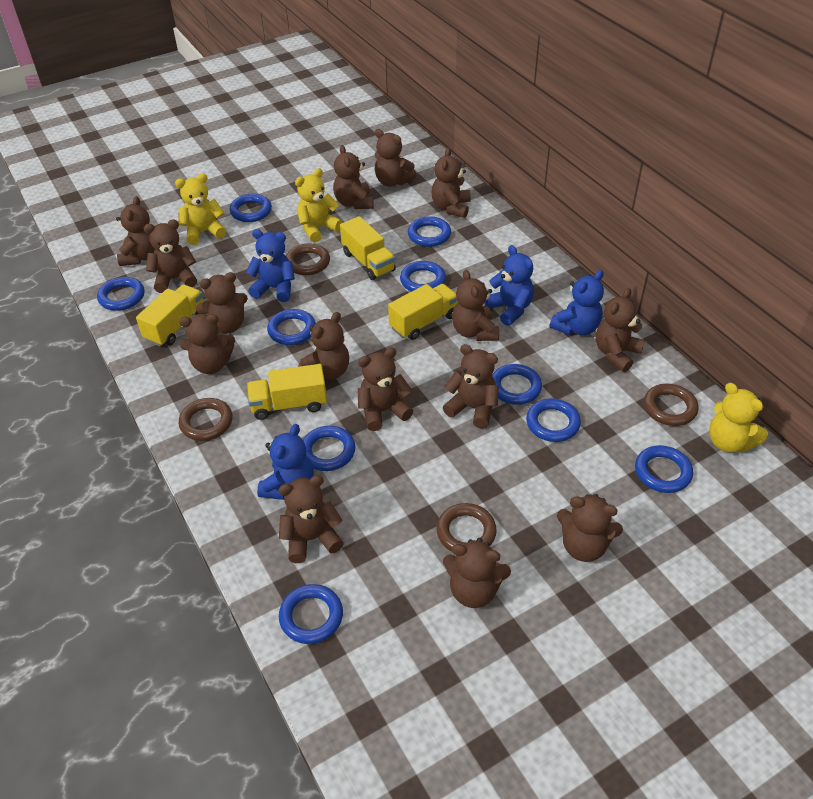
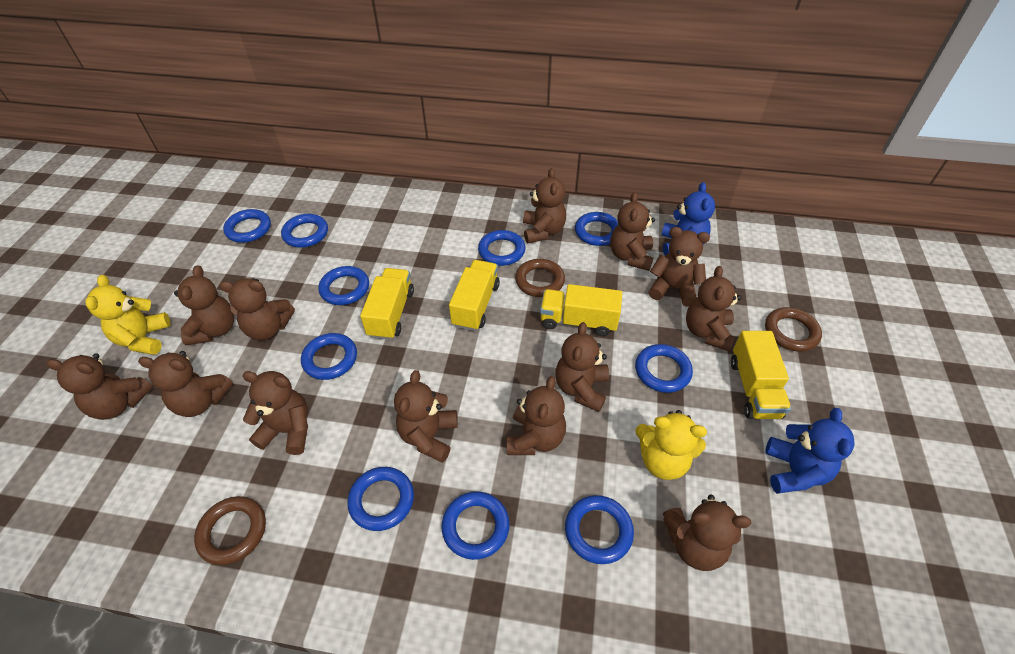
blue teddy bear: [246,229,295,302] [257,424,314,500] [484,245,534,326] [549,270,604,335] = 4 -> [661,182,715,256] [765,408,855,494] = 2
brown ring: [179,398,233,441] [286,243,330,275] [436,503,497,552] [644,384,698,426] = 4 -> [194,496,266,565] [515,259,565,297] [765,307,822,352] = 3
brown teddy bear: [116,196,155,266] [144,220,197,293] [179,314,235,374] [196,272,248,334] [278,475,344,563] [298,312,349,379] [333,145,374,209] [358,347,413,431] [375,129,417,187] [432,148,471,218] [443,344,499,428] [443,538,511,608] [452,270,499,341] [557,494,623,562] [596,288,645,372] = 15 -> [46,353,153,420] [138,351,233,417] [174,265,234,345] [219,278,295,340] [242,371,308,455] [394,370,458,463] [507,376,566,455] [523,168,566,243] [555,322,609,412] [610,192,655,271] [649,227,710,307] [663,494,751,571] [686,266,741,351] = 13
yellow teddy bear: [175,173,226,245] [295,168,343,242] [709,383,768,452] = 3 -> [85,275,171,355] [635,410,707,480] = 2

